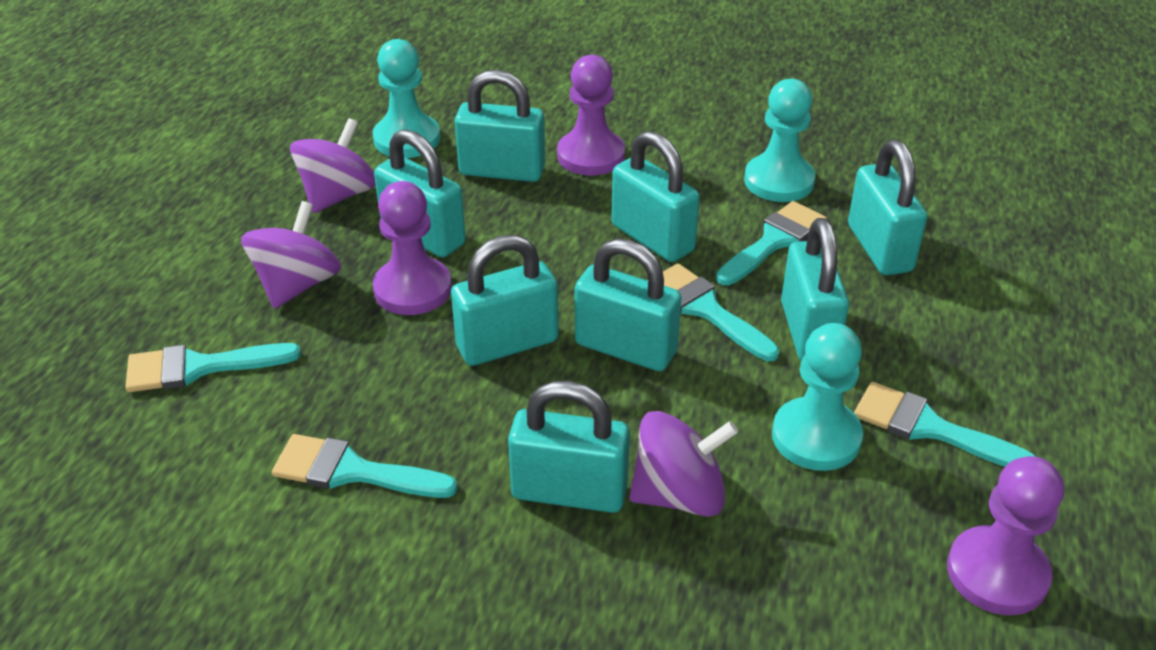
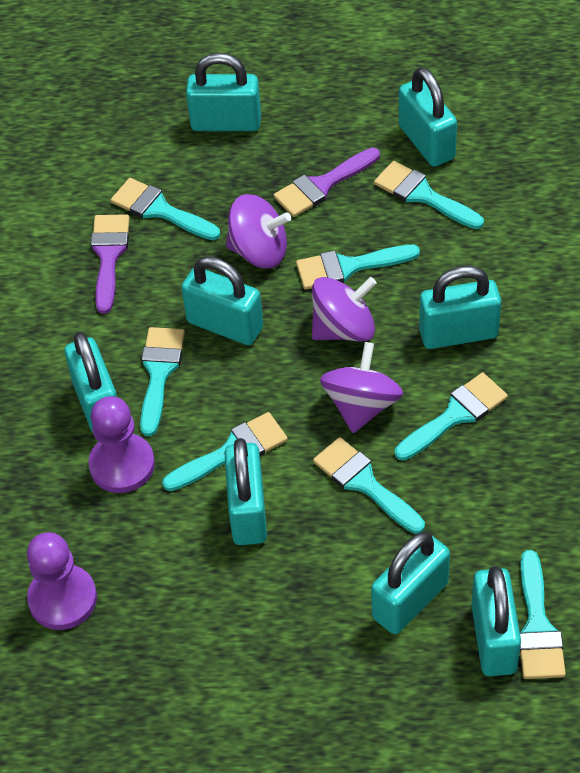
purple brush: none = 0 -> [91,214,130,314] [274,148,380,217] = 2
purple pawn: [373,181,452,315] [557,55,625,175] [947,456,1064,615] = 3 -> [27,532,97,630] [88,396,155,493] = 2
turquoise brush: [125,343,301,392] [272,434,458,498] [663,263,779,361] [716,201,827,285] [854,382,1036,467] = 5 -> [111,178,220,240] [140,327,185,436] [162,412,288,491] [296,245,420,290] [313,437,425,534] [374,161,484,229] [395,373,508,461] [520,550,566,679] = 8
turquoise pawn: [373,39,440,158] [744,79,816,202] [772,323,863,471] = 3 -> none = 0

